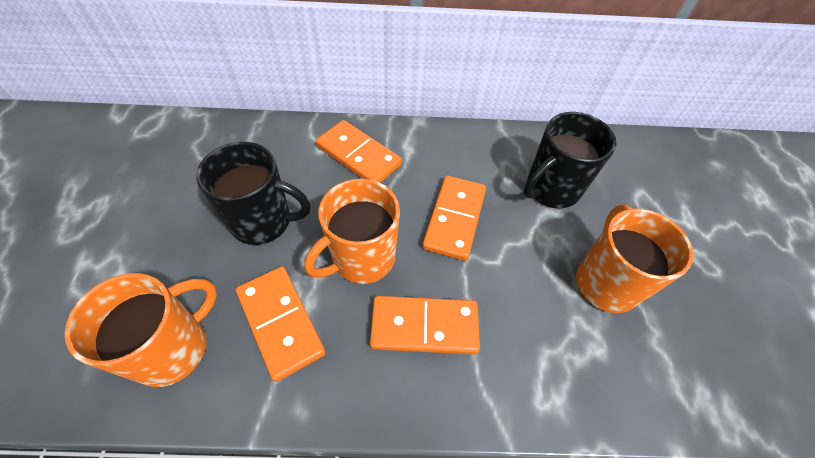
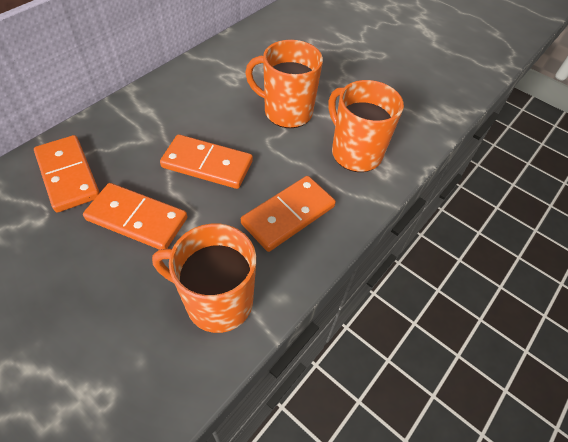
black mug: [196,142,310,245] [524,112,616,209] = 2 -> none = 0

